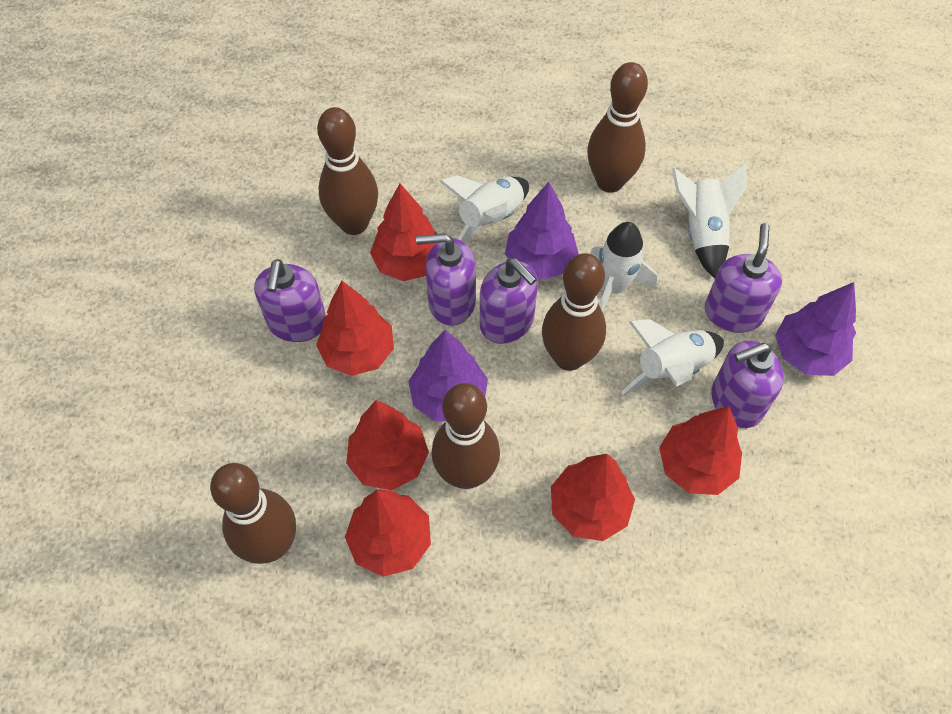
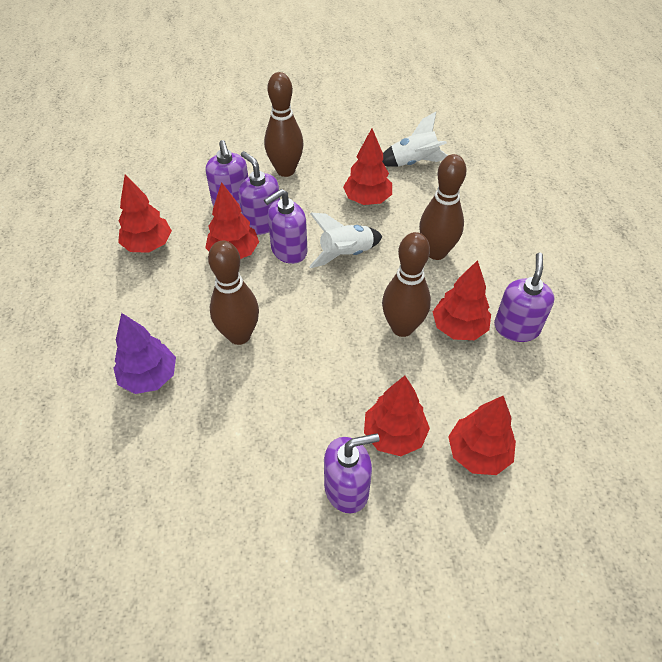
brown bowling pin: [210,463,296,564] [317,107,378,235] [432,383,500,489] [542,253,606,371] [587,62,648,193] = 5 -> [208,240,259,345] [264,72,304,177] [382,232,431,337] [419,154,467,260] = 4
purple tree: [408,330,488,422] [505,182,579,280] [775,282,856,376] = 3 -> [113,313,176,394] = 1
white rocket: [439,175,529,243] [590,222,657,312] [621,319,724,395] [672,164,747,278] = 4 -> [309,213,383,268] [382,112,448,167] = 2

